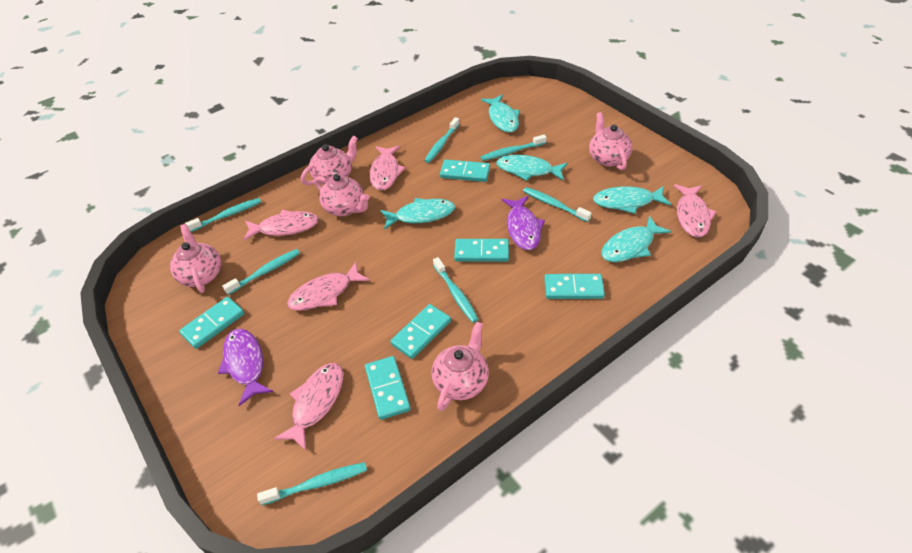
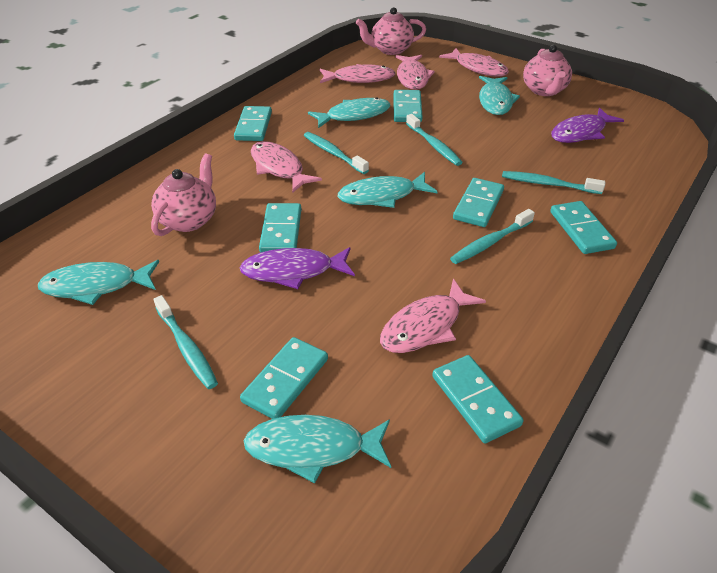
pink teapot: [170,224,221,293] [301,136,358,185] [314,174,369,216] [431,322,489,411] [589,112,632,170] = 5 -> [151,153,216,236] [356,7,426,55] [523,45,572,96] = 3
turquoise domino: [179,297,245,349] [365,356,411,420] [390,304,451,359] [440,159,490,182] [454,239,509,262] [544,274,605,299] = 6 -> [234,106,272,141] [240,337,328,419] [259,203,301,253] [394,90,422,122] [432,355,523,443] [453,178,504,227] [550,201,617,254] = 7
turquoise toothbrush: [185,198,261,232] [222,249,300,295] [257,462,367,505] [424,117,460,163] [433,257,479,323] [481,135,547,161] [523,187,592,222] = 7 -> [153,295,218,389] [304,132,369,174] [406,114,463,166] [450,209,535,264] [502,171,605,194] = 5

